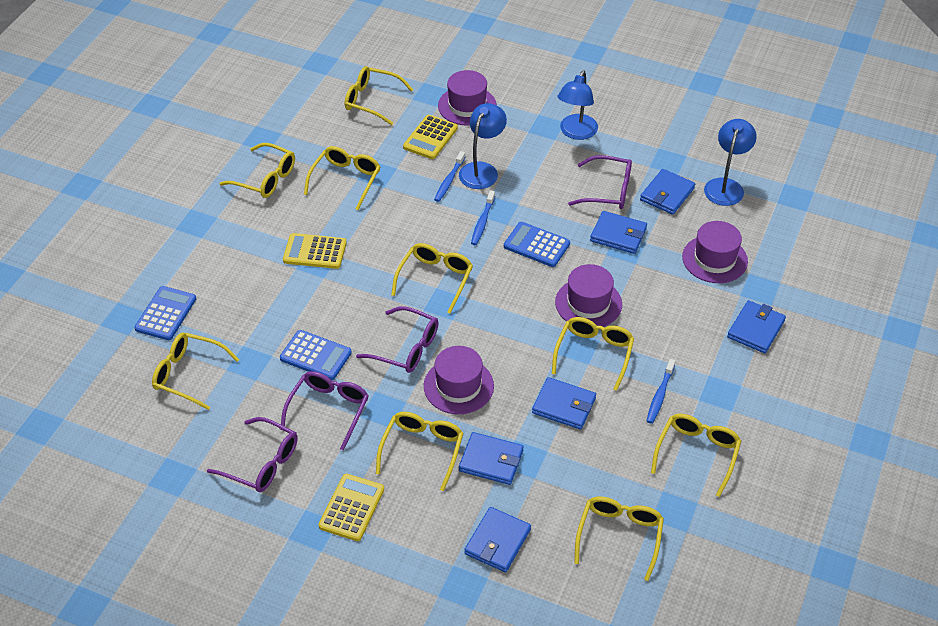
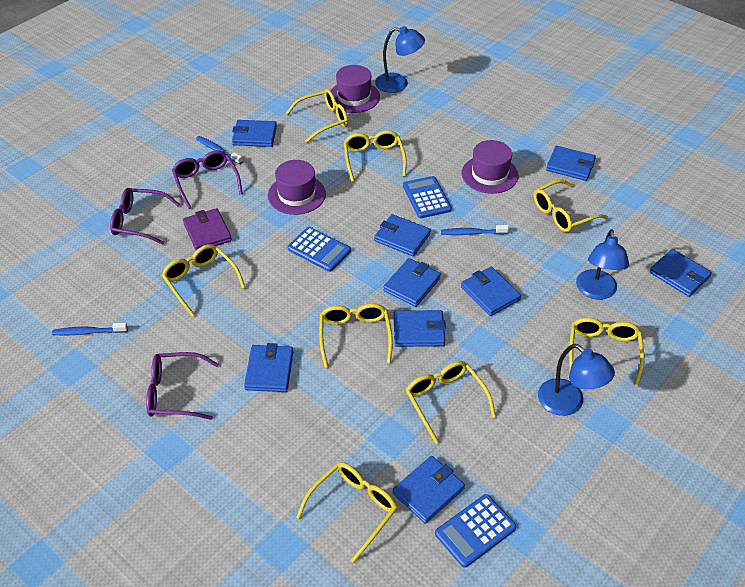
blue wallet: [459,432,524,485] [464,507,531,573] [532,377,596,430] [590,211,647,254] [640,169,695,215] [727,300,786,353] = 6 -> [232,120,277,147] [244,343,293,392] [374,214,431,256] [383,258,441,307] [392,456,465,524] [394,310,446,347] [461,267,521,316] [546,146,596,181] [650,249,712,297] = 9
purple glasses: [207,417,298,492] [280,371,369,450] [356,306,438,373] [568,155,632,209] = 4 -> [110,188,180,245] [146,352,218,420] [172,150,243,209] = 3
purple hat: [424,346,494,414] [438,70,497,126] [555,264,622,327] [682,221,748,283] = 4 -> [268,160,326,215] [330,65,380,113] [462,140,519,194] = 3
purple wallet: none = 0 -> [183,208,232,251] = 1
yellow calculator: [283,233,347,269] [318,474,384,541] [403,115,458,159] = 3 -> none = 0
yellow glasses: [152,333,239,410] [219,143,295,198] [304,146,381,210] [345,66,413,125] [376,412,464,491] [391,243,473,314] [552,317,634,391] [574,497,664,581] [651,414,741,497] = 9 -> [161,244,246,316] [286,89,348,143] [296,462,398,563] [319,303,393,368] [344,130,407,182] [405,361,496,444] [534,180,608,232] [569,318,644,386] = 8

